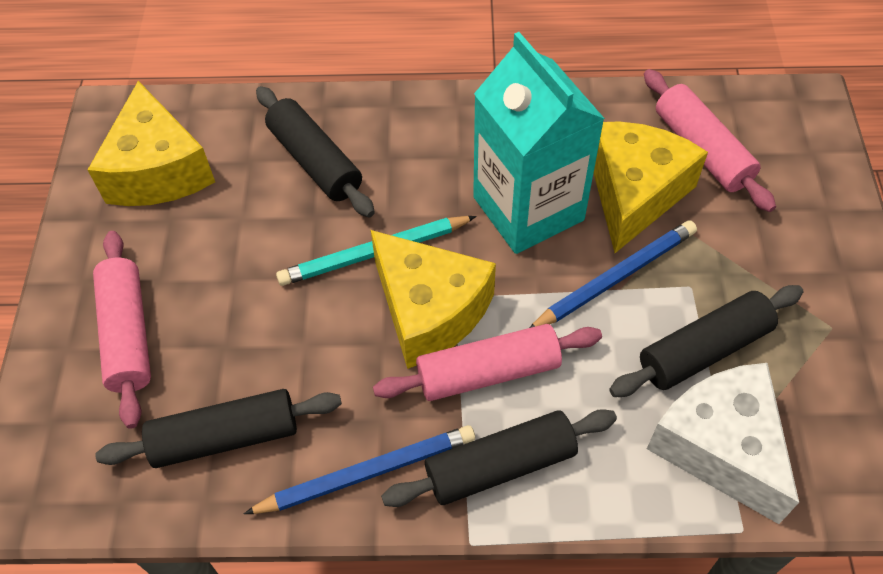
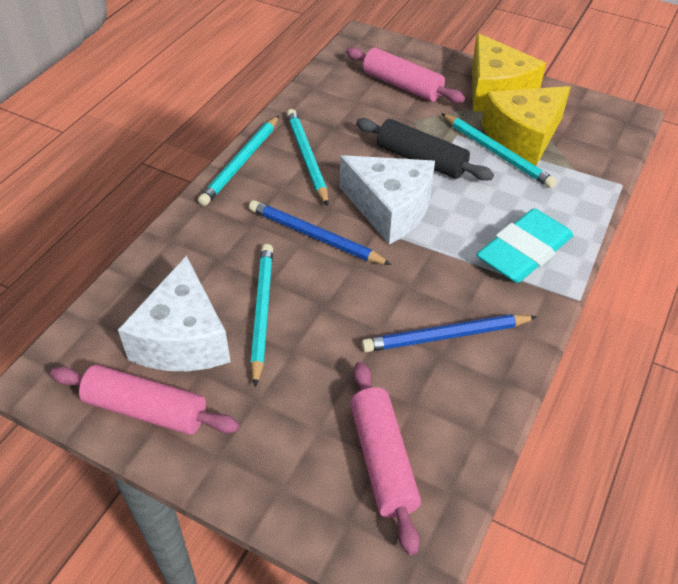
black rolling pin: [95,389,342,468] [256,86,375,217] [381,409,617,507] [609,285,804,397] = 4 -> [356,118,494,181] = 1
turquoise carton: [473,32,605,254] = 1 -> none = 0
turquoise eraser: none = 0 -> [477,208,573,283] = 1
turquoise pencil: [276,216,477,286] = 1 -> [198,116,279,206] [250,244,273,387] [287,109,328,206] [441,113,557,188] = 4
white cheese: [647,363,799,524] = 1 -> [118,256,231,371] [340,155,435,245] = 2
yellow cheese: [88,81,215,206] [371,230,496,369] [594,122,708,253] = 3 -> [472,33,546,111] [481,86,571,166] = 2

